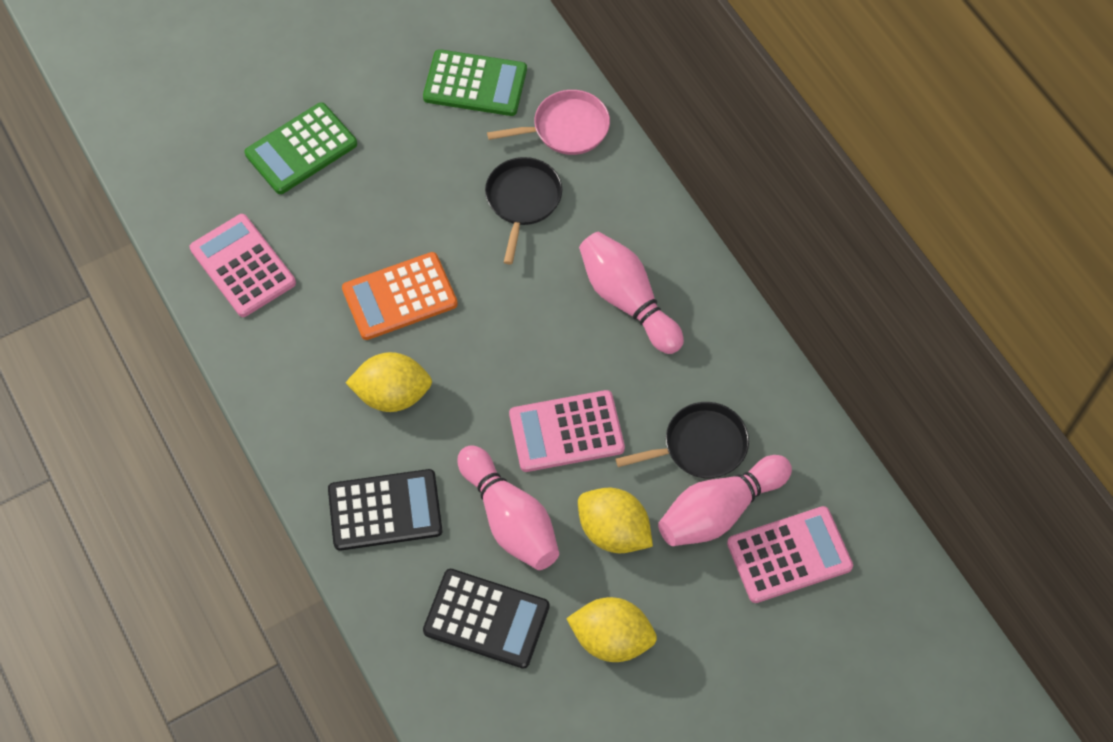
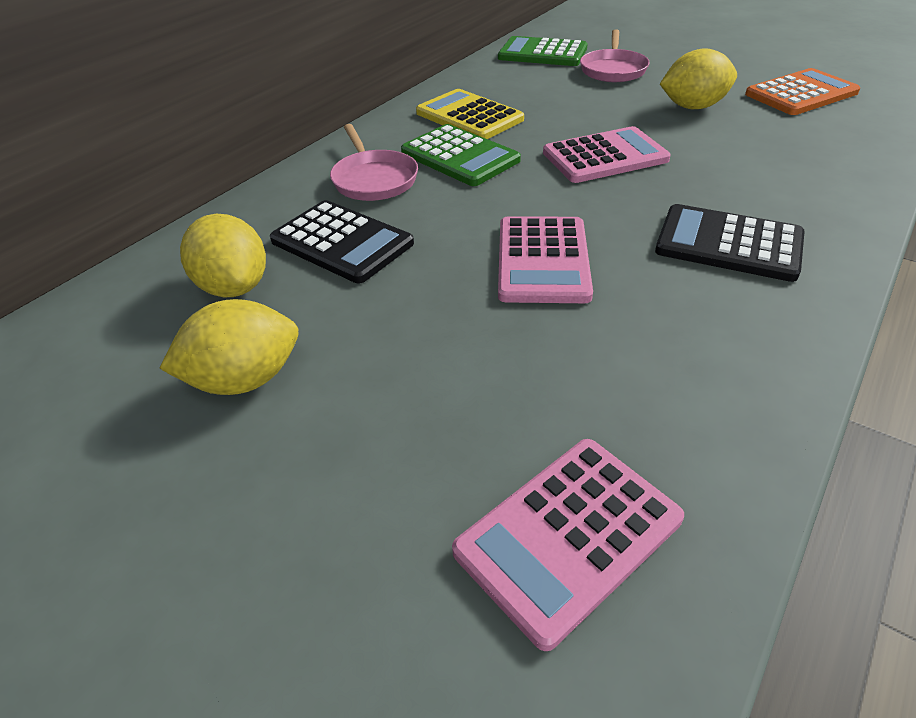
black pan: [485,157,562,264] [616,402,749,479] = 2 -> none = 0
pink bowling pin: [457,445,559,570] [579,232,684,354] [658,455,792,546] = 3 -> none = 0
pink pan: [487,90,610,155] = 1 -> [330,124,418,201] [580,29,650,82] = 2
yellow calculator: none = 0 -> [416,89,524,139] = 1

